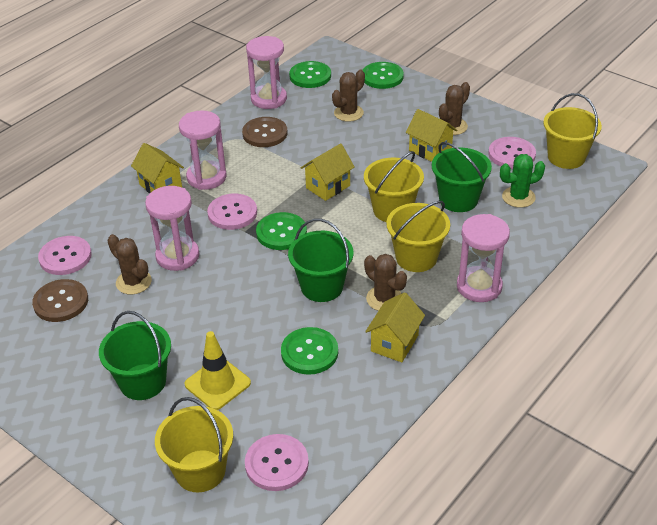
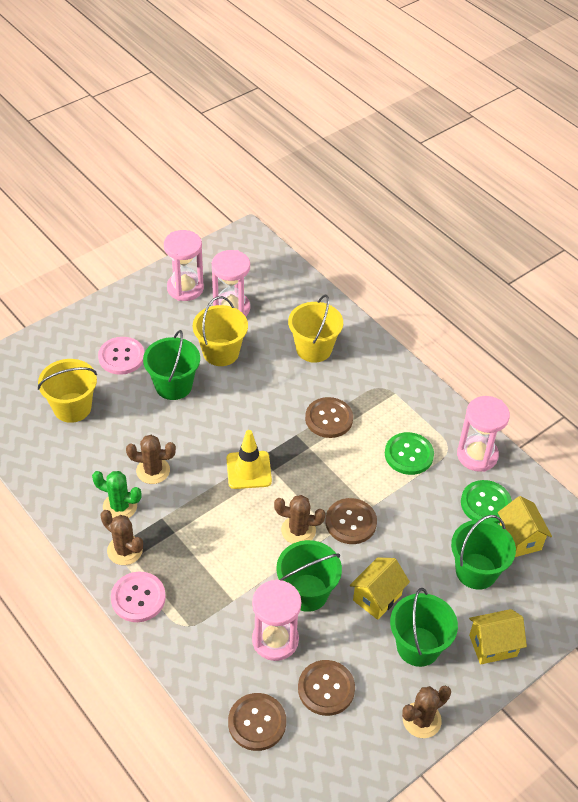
brown button: [32,279,88,322] [242,117,287,147] = 2 -> [228,693,286,751] [298,660,355,716] [305,397,353,438] [326,498,377,544] = 4
green bucket: [99,311,171,400] [288,219,354,302] [432,142,492,212] = 3 -> [143,330,200,400] [276,540,342,612] [390,588,458,667] [451,515,516,590] = 4
green button: [256,212,307,250] [281,327,338,375] [289,61,331,88] [363,62,404,89] = 4 -> [385,432,434,475] [461,480,512,524] = 2
pink button: [38,236,91,275] [207,194,257,230] [245,434,309,491] [488,137,536,169] = 4 -> [98,337,144,375] [111,572,166,622] = 2
yellow bucket: [155,397,233,492] [364,151,424,222] [386,201,450,272] [543,93,602,169] = 4 -> [38,359,97,423] [193,296,248,366] [288,294,343,363] = 3
yellow house: [131,143,184,194] [301,143,355,201] [365,292,425,362] [406,109,457,162] = 4 -> [350,557,410,620] [469,609,527,664] [498,496,552,557] = 3

